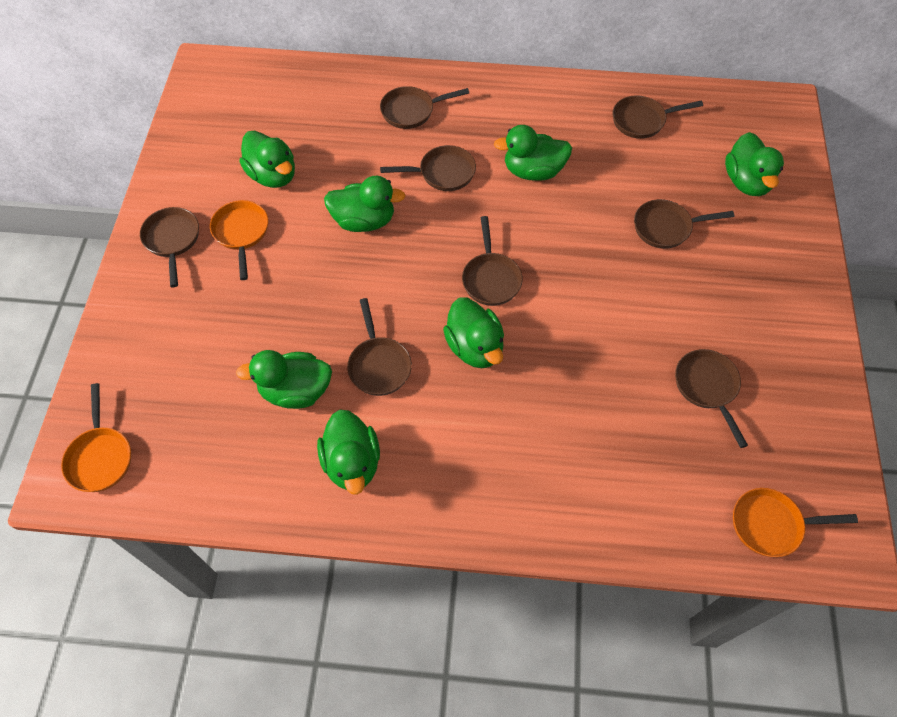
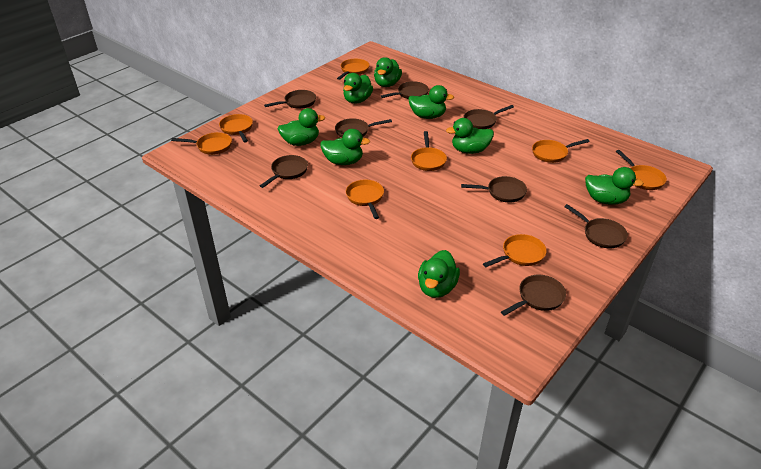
green duck: [236,350,332,409] [239,131,295,188] [317,410,380,495] [324,176,405,232] [443,297,504,368] [494,125,572,181] [725,132,784,196] = 7 -> [278,108,325,146] [320,129,370,165] [343,73,373,104] [374,57,402,87] [408,85,454,119] [418,250,460,298] [446,118,494,154] [585,167,644,205] = 8
orange pan: [61,383,131,492] [210,200,268,280] [733,488,858,557] = 3 -> [171,132,232,155] [219,114,253,143] [337,59,370,80] [346,180,384,219] [411,131,447,171] [483,234,547,267] [532,139,590,163] [616,150,667,190] = 8

